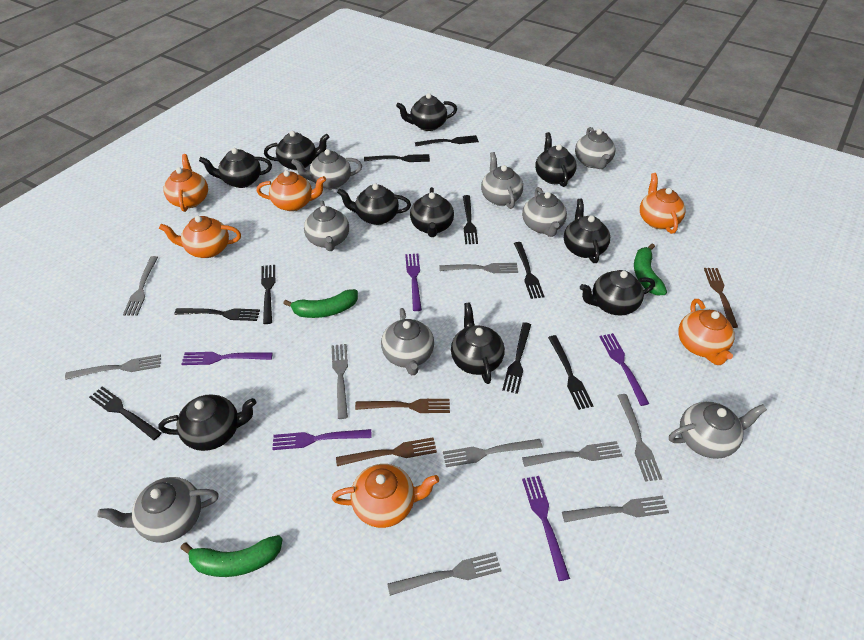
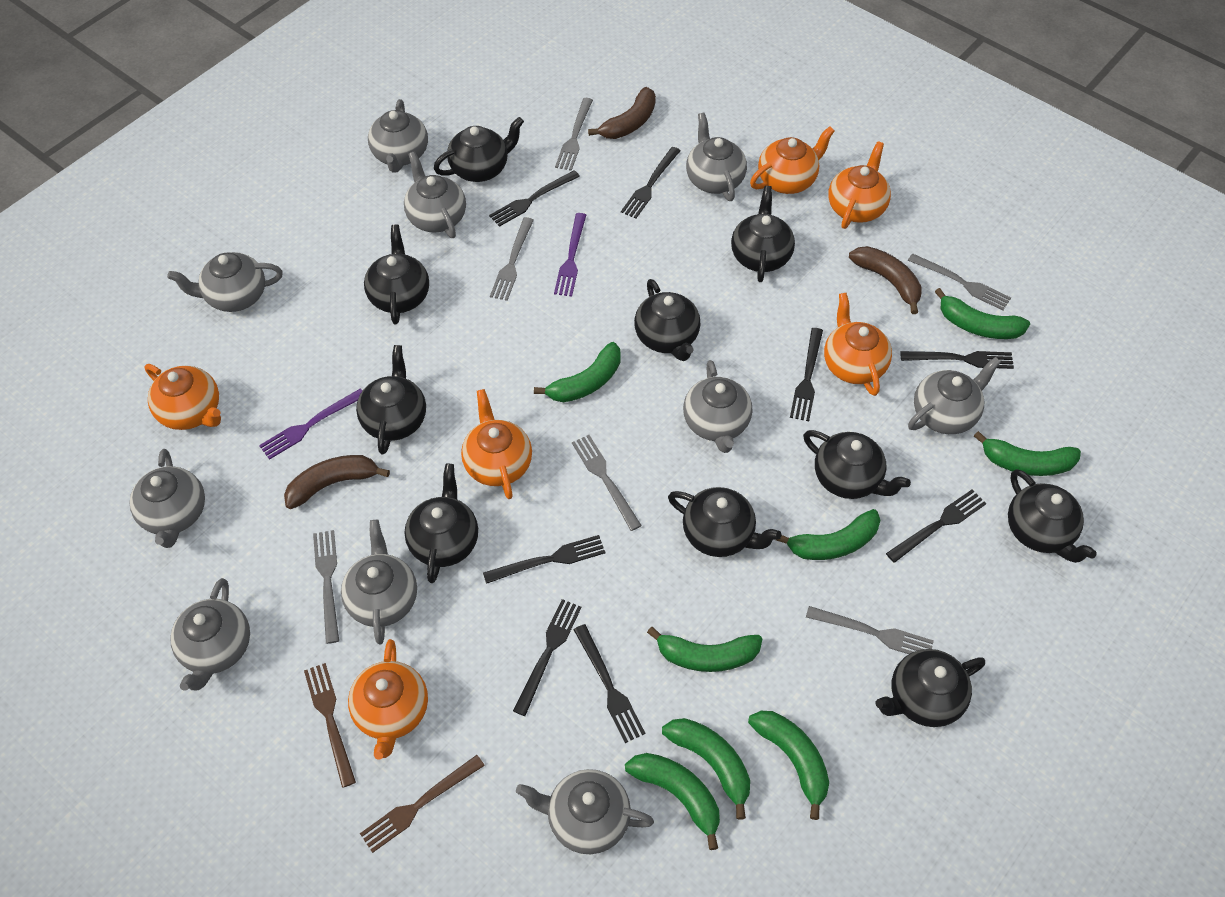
black fork: [89,386,161,440] [174,308,260,321] [261,265,275,324] [364,154,430,162] [415,135,479,146] [463,195,478,244] [502,322,531,394] [514,242,545,299] [548,335,593,410] = 9 -> [483,535,605,584] [489,170,580,227] [513,599,582,716] [574,624,645,743] [621,147,680,219] [790,328,823,421] [886,490,986,563] [900,351,1014,369] = 8
brown banana: none = 0 -> [284,455,390,509] [588,87,656,139] [849,246,922,314] = 3
brown fork: [336,437,437,466] [355,399,450,413] [704,268,738,328] = 3 -> [304,663,356,788] [360,755,485,853] = 2
green banana: [180,535,283,577] [283,289,358,318] [634,244,667,295] = 3 -> [534,342,620,402] [625,753,720,850] [647,627,762,672] [662,718,750,820] [748,711,829,820] [776,509,880,560] [935,288,1030,339] [974,431,1081,476] = 8
grey fork: [65,355,161,380] [123,256,158,316] [332,344,348,419] [388,552,502,596] [439,263,518,273] [443,439,543,467] [522,441,622,467] [562,496,669,522] [617,394,662,482] = 9 -> [313,530,339,644] [490,217,534,301] [555,98,593,171] [572,435,642,531] [806,606,934,654] [908,253,1011,310] = 6
grey teapot: [97,477,219,543] [291,149,362,189] [304,200,349,251] [381,308,434,375] [481,152,523,209] [522,187,567,237] [575,127,616,169] [669,402,767,459] = 8 -> [130,449,205,548] [167,252,283,312] [170,578,250,691] [341,520,417,645] [368,99,428,172] [404,151,466,238] [516,769,654,854] [683,360,752,453] [686,113,747,201] [908,357,1001,434] = 10
purple fork: [181,352,273,365] [272,429,372,450] [405,254,422,311] [522,476,570,581] [599,333,649,406] = 5 -> [259,389,362,460] [554,213,586,297] = 2

